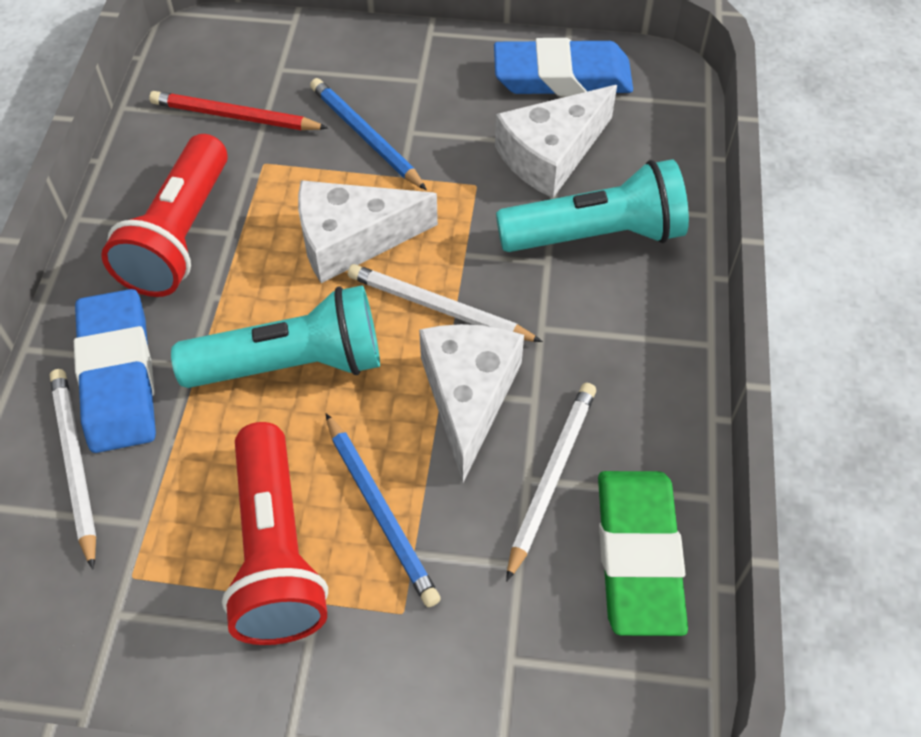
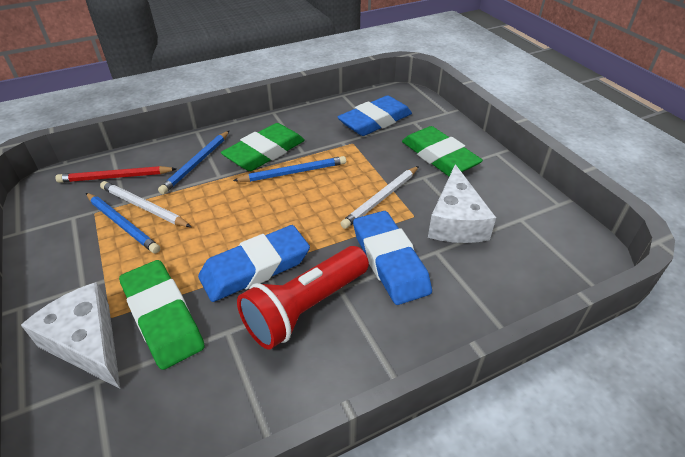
blue eraser: [74,289,156,453] [494,38,633,96] = 2 -> [198,225,310,302] [337,95,412,136] [353,211,432,305] = 3
blue pencil: [310,78,427,190] [326,413,441,607] = 2 -> [86,193,160,254] [158,131,229,194] [233,156,346,182] = 3
green eraser: [598,471,688,636] = 1 -> [119,260,205,370] [221,123,305,171] [402,126,483,176] = 3
red flashlight: [101,134,228,297] [222,422,328,645] = 2 -> [237,246,369,349] = 1
turquoise flashlight: [171,285,380,388] [496,159,689,252] = 2 -> none = 0
white cheese: [298,180,438,283] [419,324,524,482] [495,85,617,198] = 3 -> [21,282,120,389] [428,164,496,243] = 2
white pencil: [50,369,97,570] [348,264,543,342] [506,383,596,582] = 3 -> [100,181,191,227] [340,166,419,229] = 2

